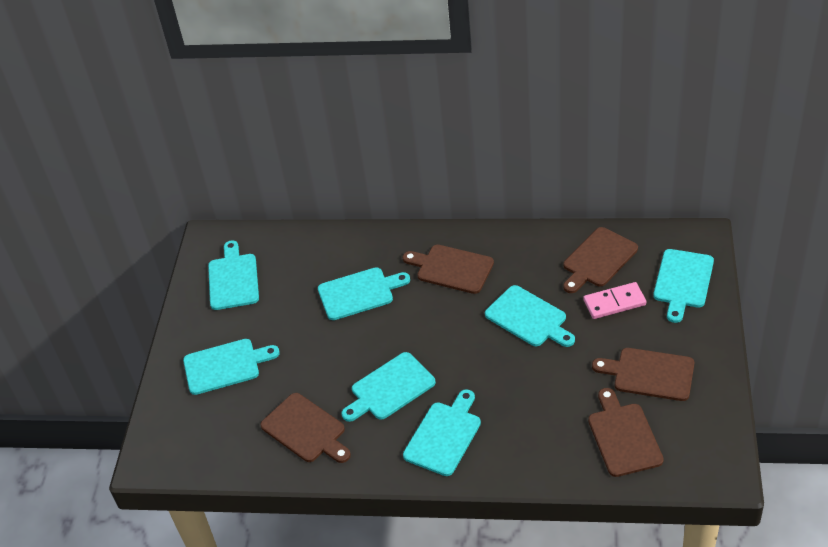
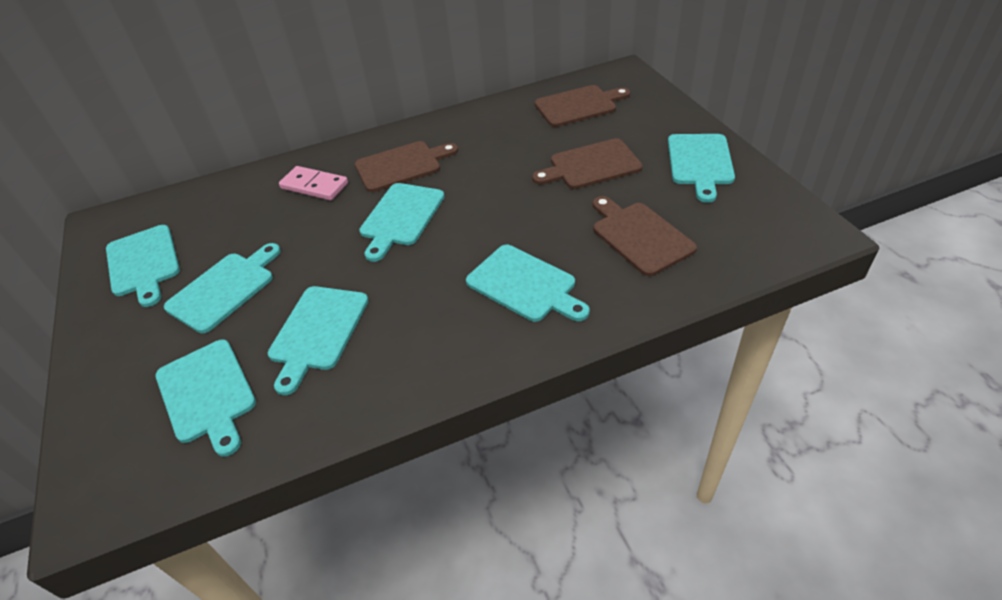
brown cutting board: [260,393,351,463] [403,245,494,294] [563,227,638,293] [588,388,664,477] [592,348,694,401] = 5 -> [355,141,458,192] [532,138,642,189] [535,85,630,127] [593,196,697,276] = 4

